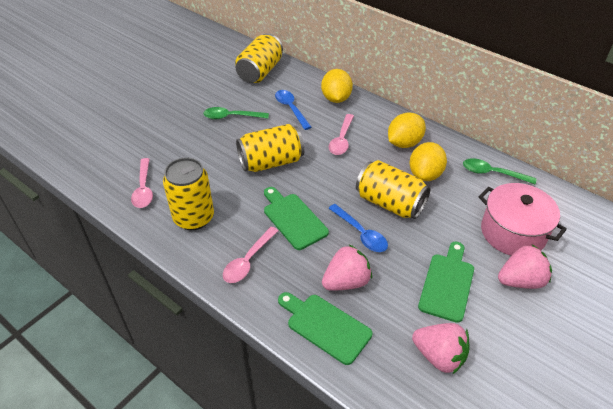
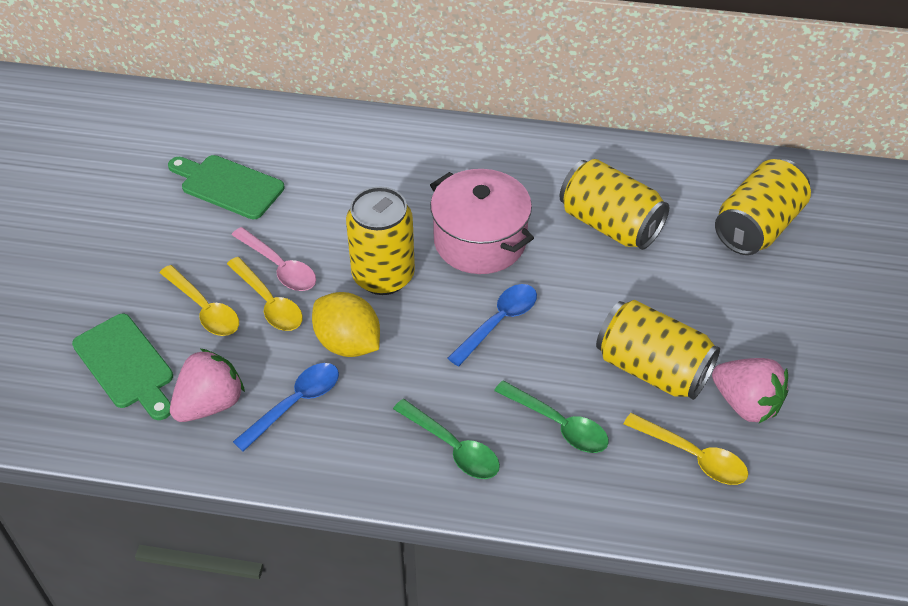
green cutting board: [264,187,329,250] [278,292,372,365] [418,242,474,323] = 3 -> [72,314,173,420] [168,155,285,219] = 2
pink spoon: [131,158,153,208] [223,227,278,283] [329,114,354,155] = 3 -> [232,227,316,291] = 1
pink strawberry: [322,245,372,291] [412,323,470,374] [498,245,552,289] = 3 -> [170,349,245,422] [712,358,788,424] = 2
yellow lemon: [321,69,353,103] [388,112,426,148] [409,142,447,181] = 3 -> [312,292,380,357] = 1
yellow spoon: none = 0 -> [160,265,239,336] [227,257,303,331] [624,413,748,485] = 3

